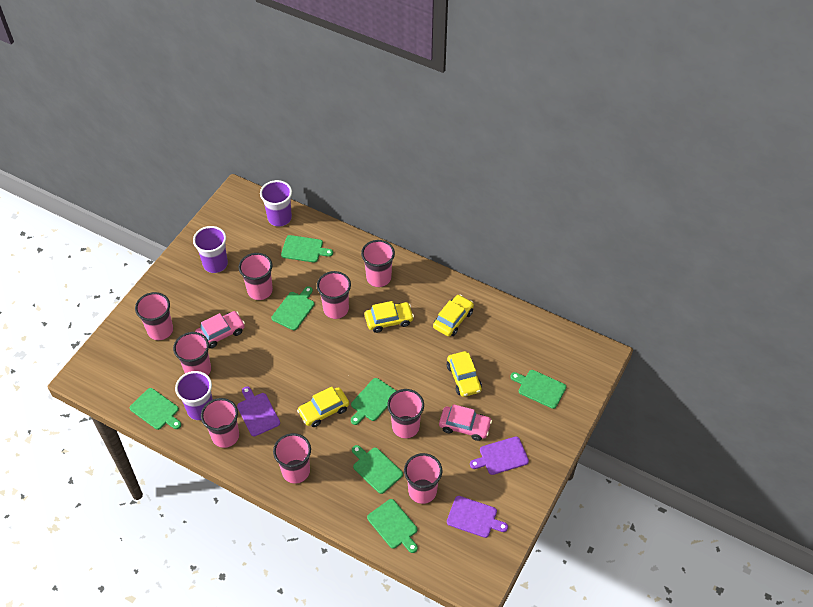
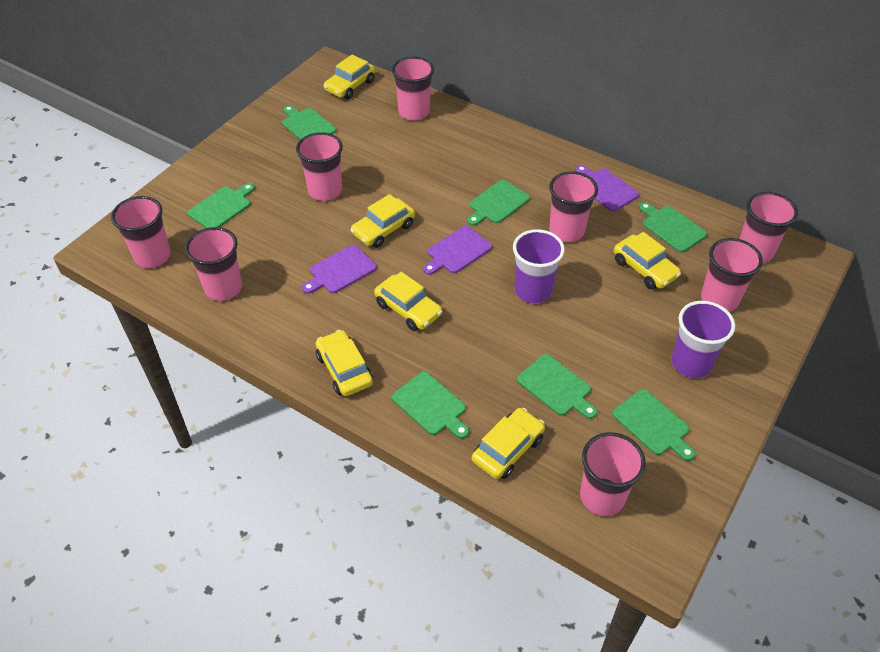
pink car: [195,311,245,349] [439,404,492,441] = 2 -> none = 0
pink cup: [135,292,173,340] [173,332,211,375] [201,398,239,448] [239,253,273,300] [273,433,311,484] [317,271,351,319] [361,240,395,287] [387,389,424,439] [404,453,442,504] = 9 -> [111,196,171,268] [185,227,242,301] [296,132,343,201] [392,57,434,121] [549,171,598,242] [580,432,646,516] [701,238,763,312] [739,192,798,263] = 8
purple cup: [175,371,213,420] [193,226,228,273] [260,180,292,227] = 3 -> [513,229,565,304] [671,301,735,378] = 2
yellow car: [297,386,349,427] [365,301,414,333] [433,295,474,337] [447,351,482,397] = 4 -> [316,330,373,396] [324,55,375,99] [350,194,415,248] [374,272,442,331] [472,408,545,479] [614,232,681,289] = 6

